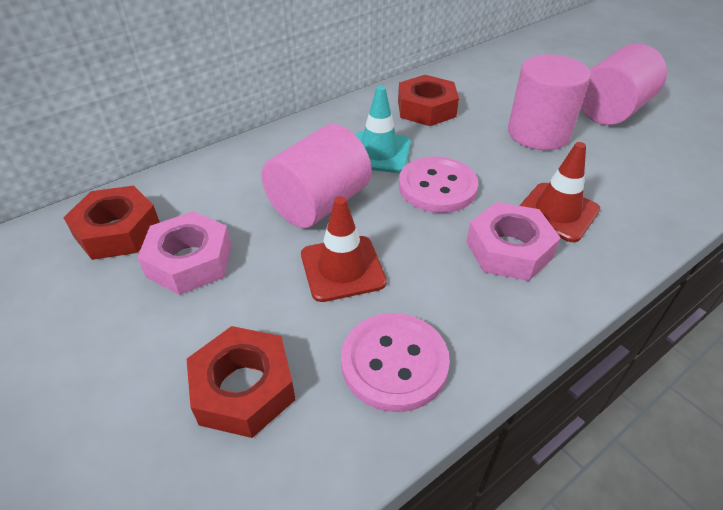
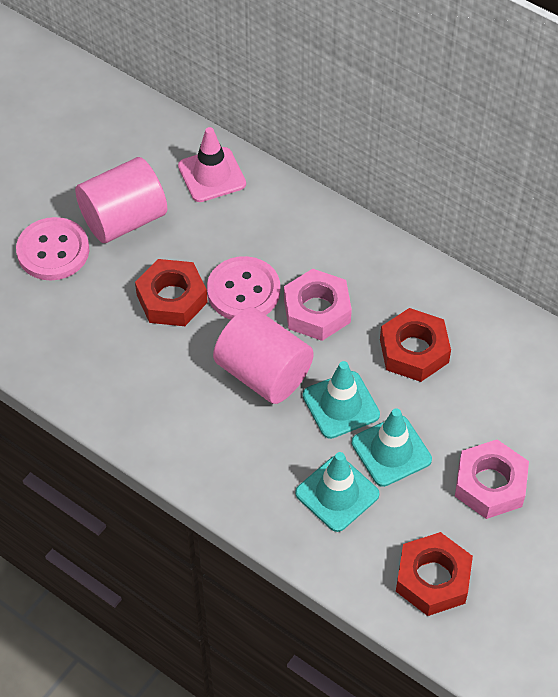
pink cylinder: [261,124,372,228] [508,55,591,150] [581,43,667,125] = 3 -> [75,157,167,243] [213,307,314,404] = 2
pink traffic cone: none = 0 -> [178,127,246,202] = 1
red traffic cone: [301,196,387,302] [519,142,600,242] = 2 -> none = 0
turquoise traffic cone: [355,86,411,173] = 1 -> [295,452,380,532] [303,361,380,439] [352,408,432,487] = 3

